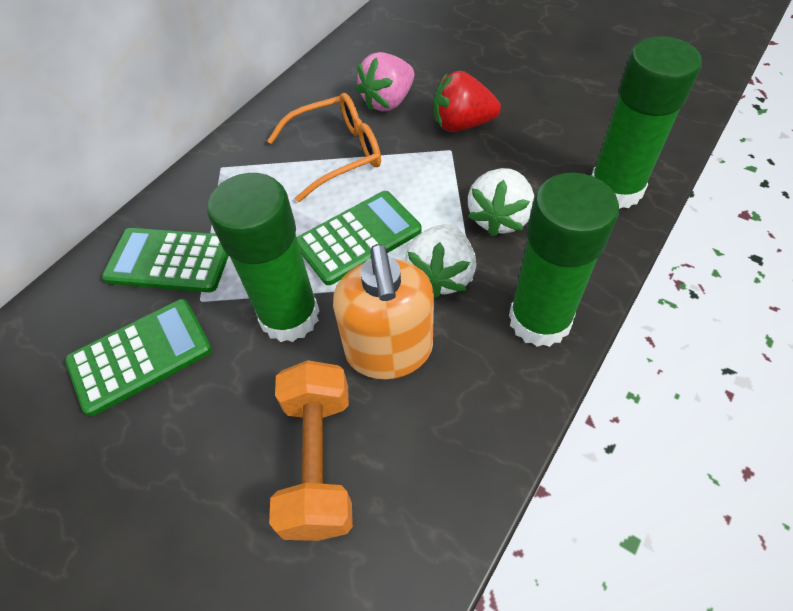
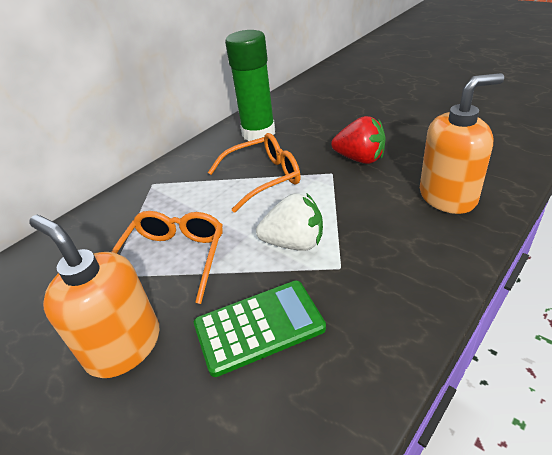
green calculator: [65,299,212,416] [102,228,229,292] [297,191,422,285] = 3 -> [194,280,326,377] = 1
green glue stick: [207,173,319,342] [509,173,619,347] [591,37,702,209] = 3 -> [225,30,275,141] = 1
orange dumbbell: [269,360,353,541] = 1 -> none = 0
orange glasses: [267,93,381,202] = 1 -> [112,211,223,304] [208,133,301,213] = 2
orange soap dispenser: [333,244,434,379] = 1 -> [29,215,159,378] [420,73,504,214] = 2
pink strawberry: [356,52,414,111] = 1 -> none = 0
white strawberry: [405,224,476,298] [468,168,534,237] = 2 -> [256,193,323,251] = 1

